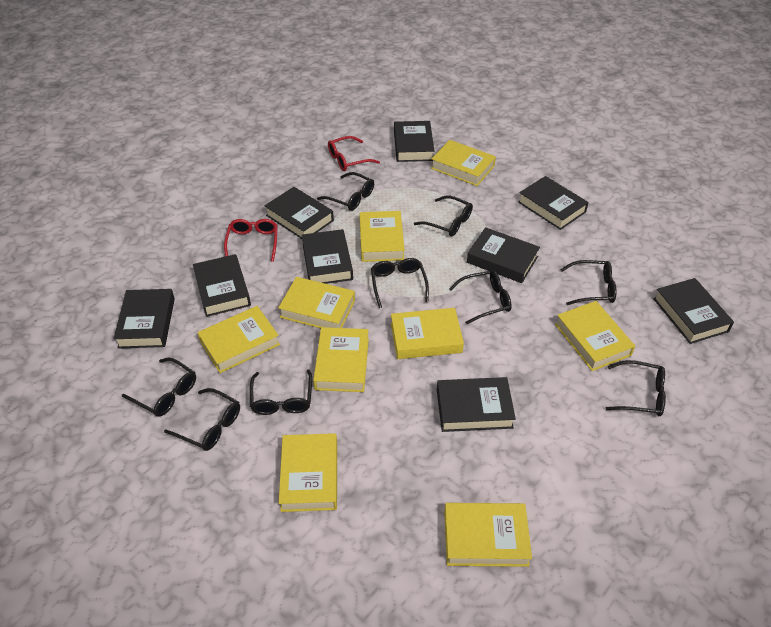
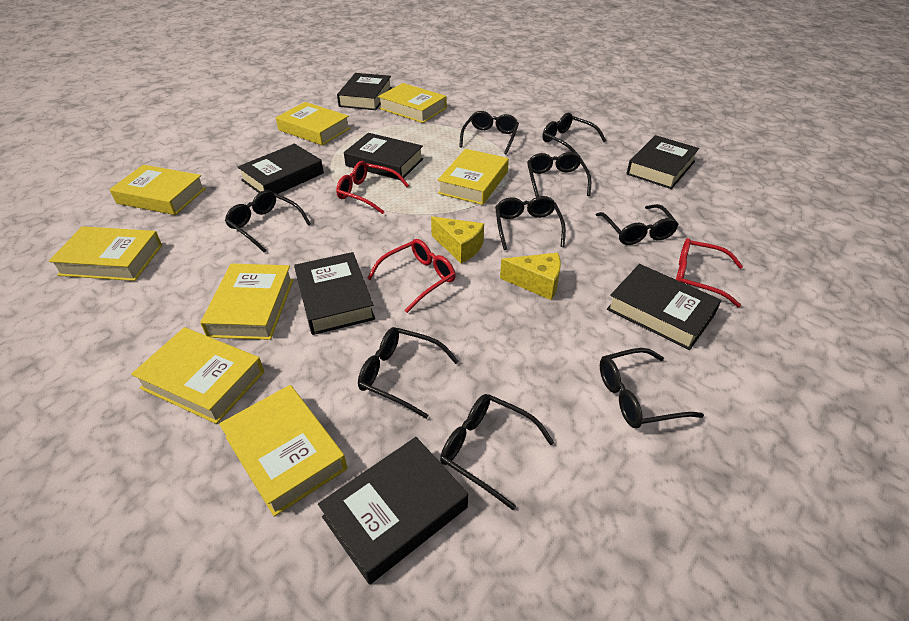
black book: [113,289,175,349] [193,254,251,317] [265,187,334,239] [302,229,353,284] [394,121,434,162] [437,377,516,432] [467,227,540,283] [518,176,589,230] [653,278,734,344] = 9 -> [238,144,324,194] [294,252,375,335] [318,437,468,585] [337,73,392,110] [344,133,423,180] [607,264,721,350] [627,135,699,189] = 7
red glasses: [224,219,278,262] [328,136,380,171] = 2 -> [336,161,409,214] [367,239,456,313] [676,238,743,307] = 3
yellow book: [198,306,280,373] [278,277,355,328] [279,433,337,512] [313,327,369,392] [359,211,405,262] [391,308,464,359] [431,140,496,186] [444,503,532,567] [555,301,635,371] = 9 -> [49,226,162,281] [109,165,206,215] [131,327,264,424] [200,264,293,340] [219,385,347,517] [276,102,350,146] [378,83,447,123] [438,149,509,205] = 8
yellow cheese: none = 0 -> [431,217,484,263] [500,253,561,300] = 2

